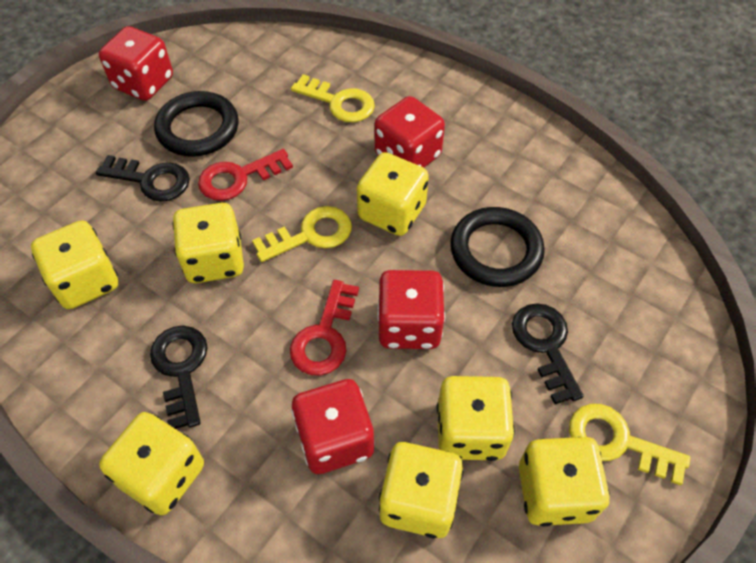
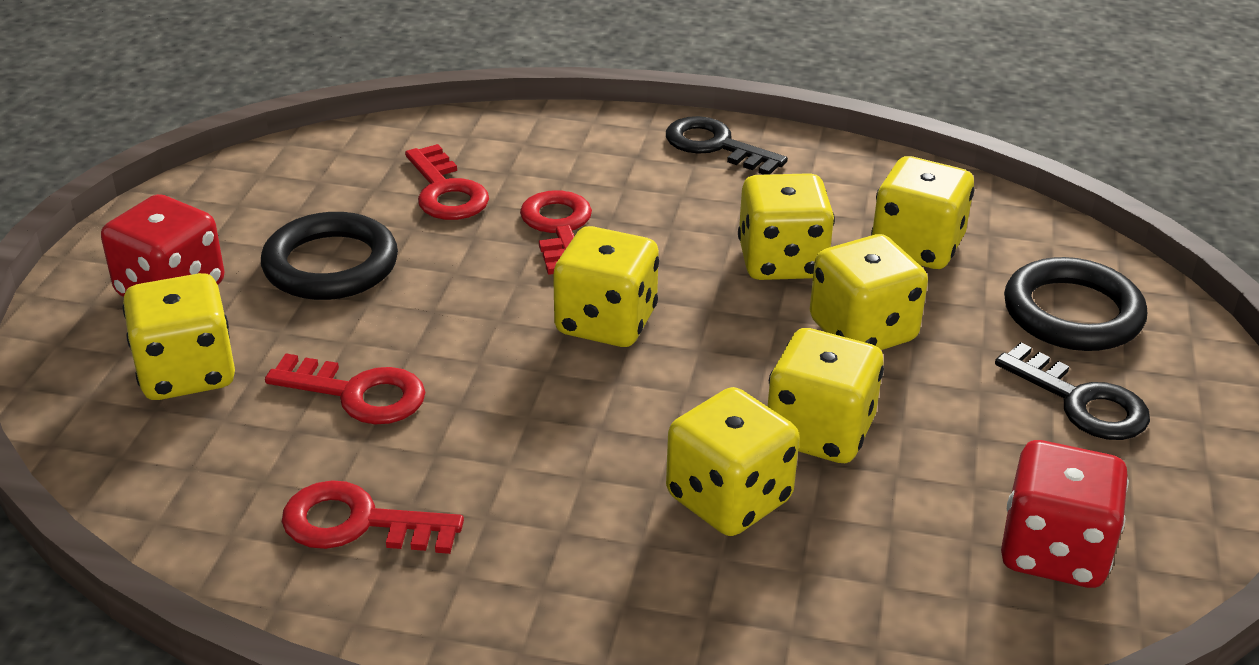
black key: [96,155,190,202] [150,326,207,429] [512,303,583,404] = 3 -> [666,116,788,175] [995,342,1150,440] = 2
red dice: [99,26,173,101] [291,379,375,474] [375,96,445,168] [377,270,445,349] = 4 -> [101,194,224,297] [1001,440,1129,588] = 2
red key: [198,149,293,201] [290,280,359,376] = 2 -> [265,354,425,425] [282,480,464,554] [405,144,489,220] [520,190,592,275] = 4
yellow key: [252,206,352,262] [291,74,375,122] [569,404,690,485] = 3 -> none = 0

